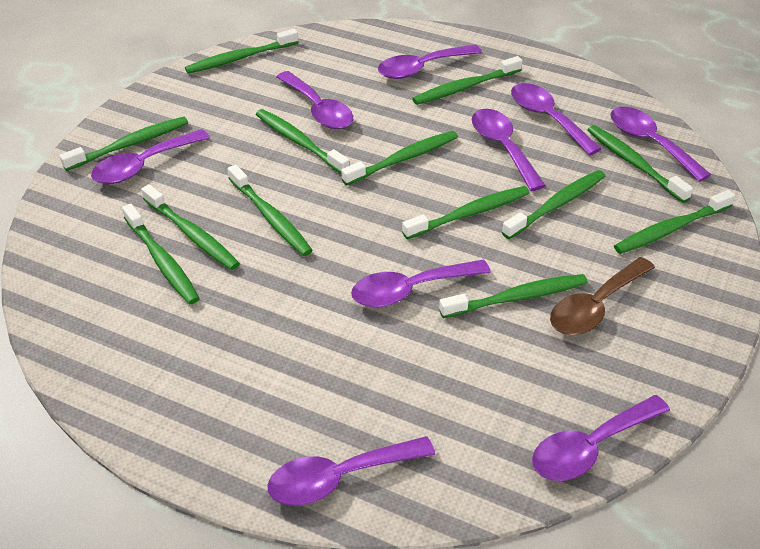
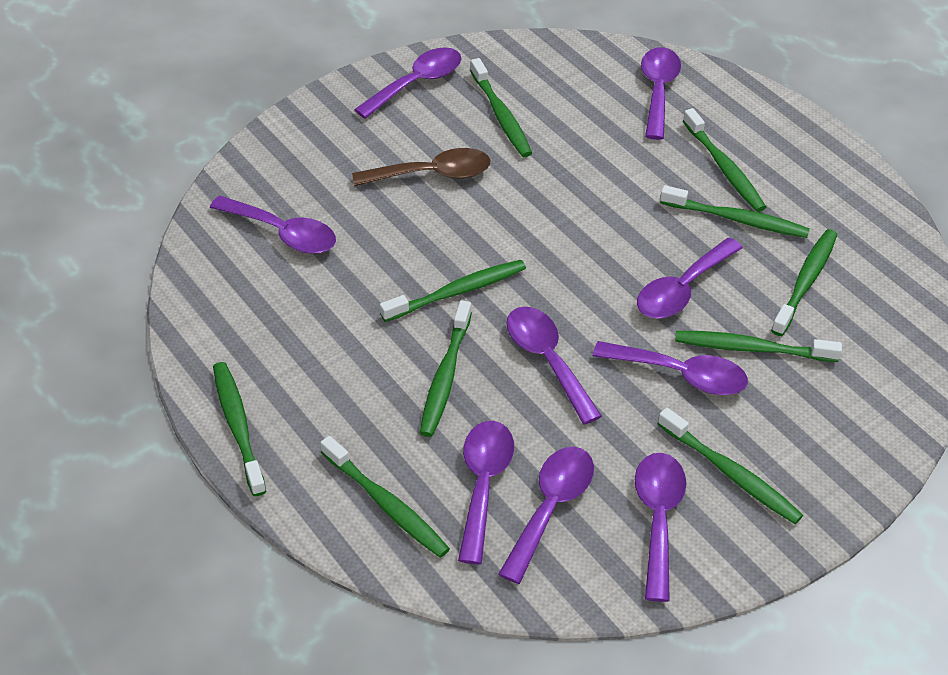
green toothbrush: [59,116,188,171] [122,204,200,304] [141,184,240,270] [185,29,298,74] [228,164,313,256] [256,109,349,174] [341,131,458,185] [402,186,530,239] [412,56,522,105] [439,274,588,318] [502,170,606,239] [588,125,693,203] [614,190,735,254] = 13 -> [213,362,266,496] [320,436,450,558] [380,260,526,322] [420,300,472,437] [470,58,532,157] [658,408,803,524] [660,185,810,238] [675,331,842,362] [683,108,766,212] [771,229,837,336] = 10

